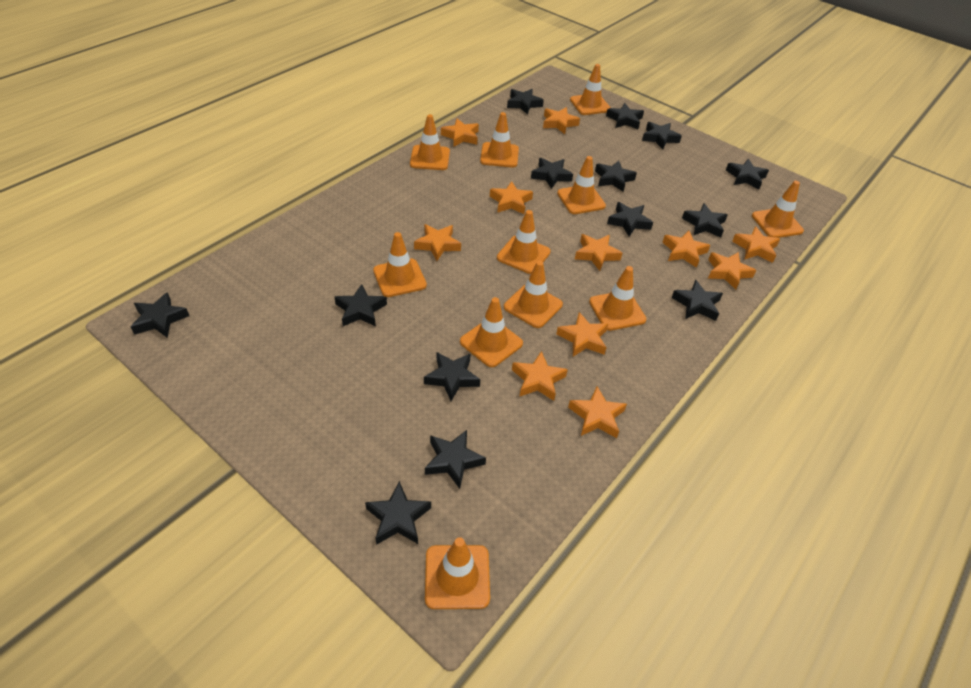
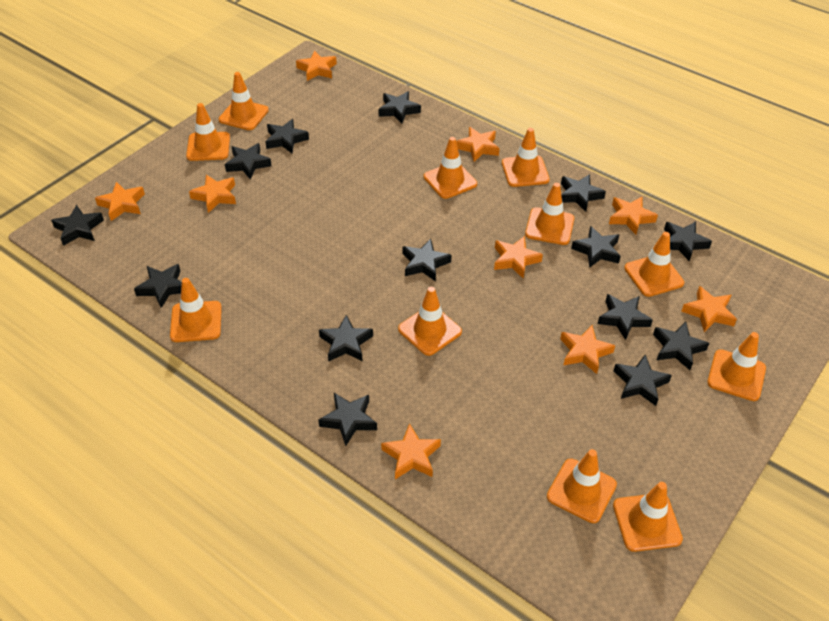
orange star: [414,224,461,261] [441,119,479,147] [490,181,533,214] [512,351,568,401] [543,107,580,134] [556,312,608,357] [568,386,627,438] [575,234,622,271] [662,231,710,268] [708,252,756,290] [732,226,780,263] = 11 -> [95,182,145,221] [189,175,236,213] [296,51,337,81] [381,423,441,479] [456,127,500,162] [494,236,543,279] [560,325,615,374] [609,196,658,235] [681,286,737,332] = 9

